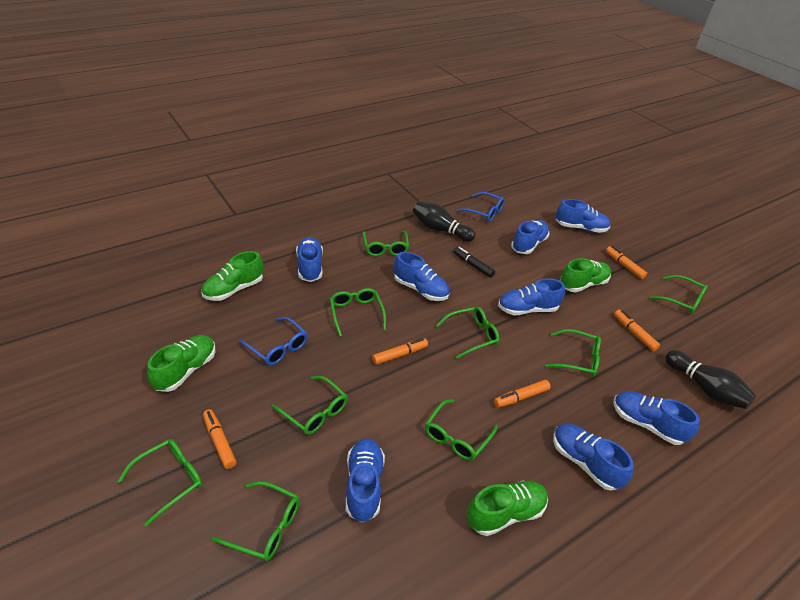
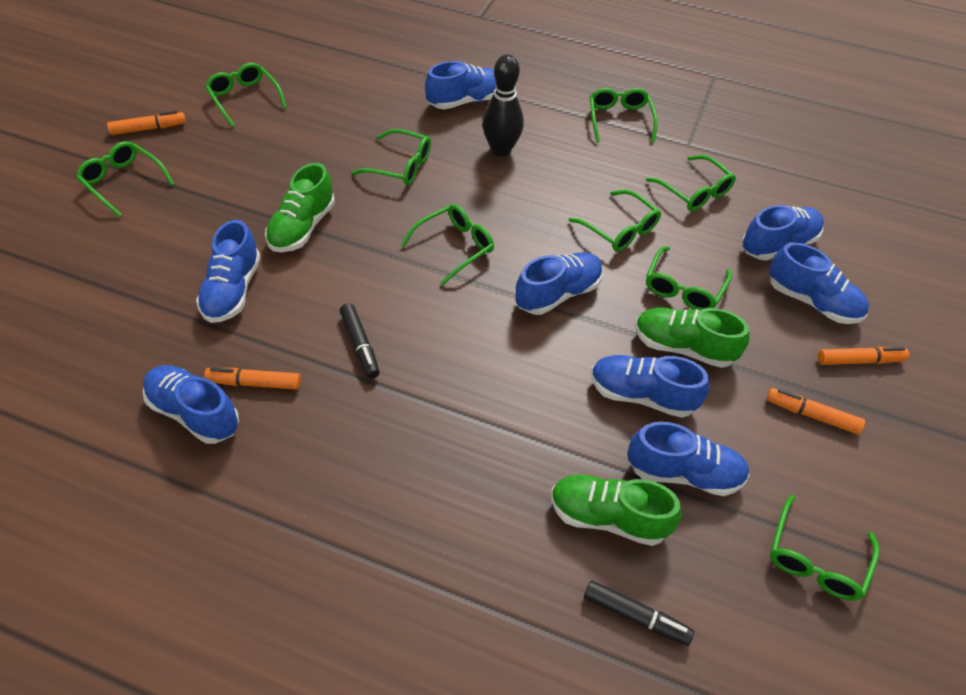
black bowling pin: [413,201,475,242] [665,350,756,409] = 2 -> [482,54,524,156] = 1
black marker: [453,247,495,278] = 1 -> [340,303,380,379] [584,581,694,646] = 2
blue glasses: [239,317,308,365] [456,192,505,222] = 2 -> none = 0
green shoe: [147,335,216,392] [201,251,263,301] [467,481,548,536] [560,258,611,292] = 4 -> [265,163,335,252] [551,475,682,546] [635,307,749,368] = 3
orange marker: [203,409,237,469] [372,338,428,365] [494,380,550,408] [606,246,647,279] [614,310,660,351] = 5 -> [107,111,186,135] [204,367,301,390] [767,388,865,434] [818,347,909,365] = 4

